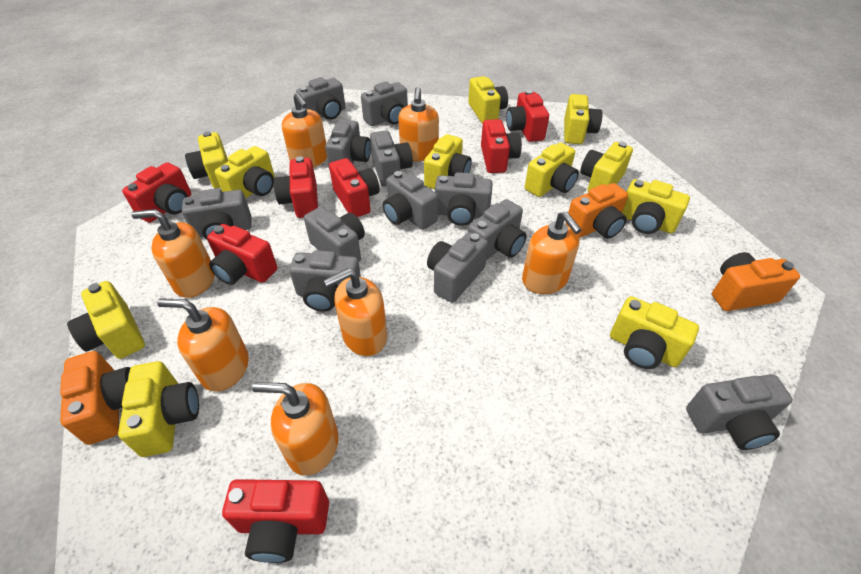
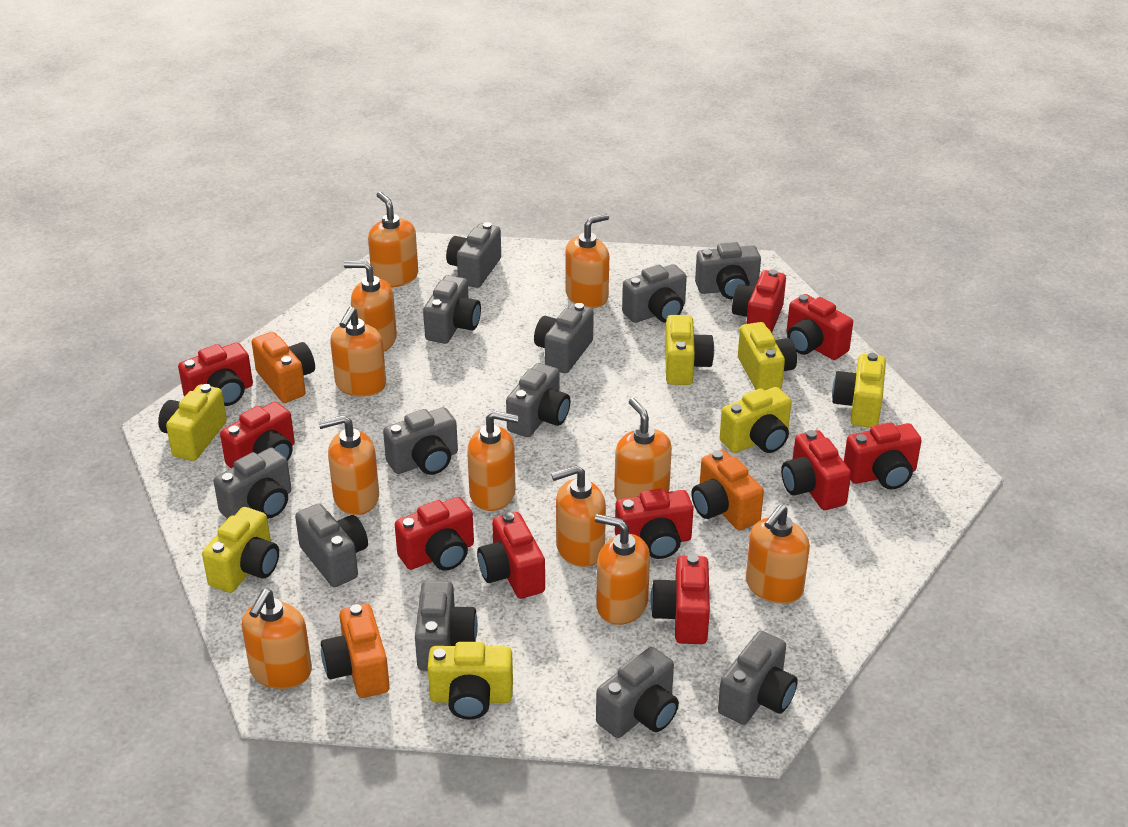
orange soap dispenser: [131,209,215,298] [157,298,249,391] [252,382,338,475] [282,93,327,167] [324,268,387,356] [398,87,439,161] [522,211,582,294] = 7 -> [242,589,312,689] [318,415,379,515] [330,307,386,397] [344,261,397,351] [368,192,418,287] [467,411,519,511] [551,465,606,567] [565,213,609,308] [595,514,650,625] [614,398,672,500] [746,505,810,604] = 11
red camera: [122,162,191,223] [207,224,277,285] [222,479,329,563] [274,156,318,218] [329,158,380,217] [481,119,522,173] [506,90,549,142] = 7 -> [178,342,253,406] [220,401,295,468] [395,497,474,571] [477,512,545,599] [615,488,693,559] [650,554,710,644] [732,269,786,333] [781,430,851,510] [787,294,853,360] [844,422,922,489] = 10
yellow camera: [67,281,145,359] [118,361,199,457] [185,131,228,188] [215,146,275,199] [424,134,472,189] [468,76,508,124] [525,143,579,197] [564,94,603,144] [580,142,633,192] [610,296,699,369] [622,179,690,234] = 11 -> [158,384,227,461] [202,507,279,593] [428,642,513,720] [665,315,714,385] [720,387,791,453] [738,322,797,391] [832,353,886,428] = 7

